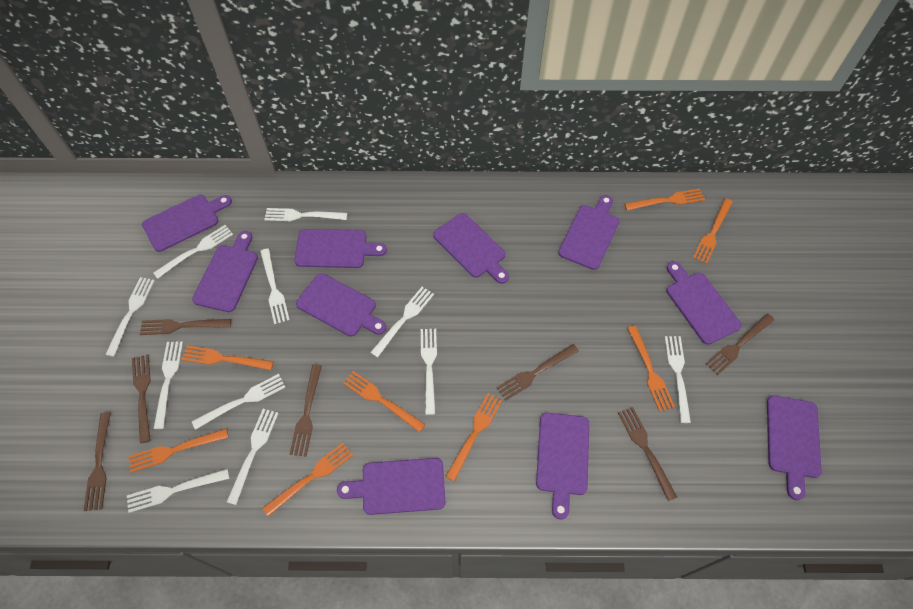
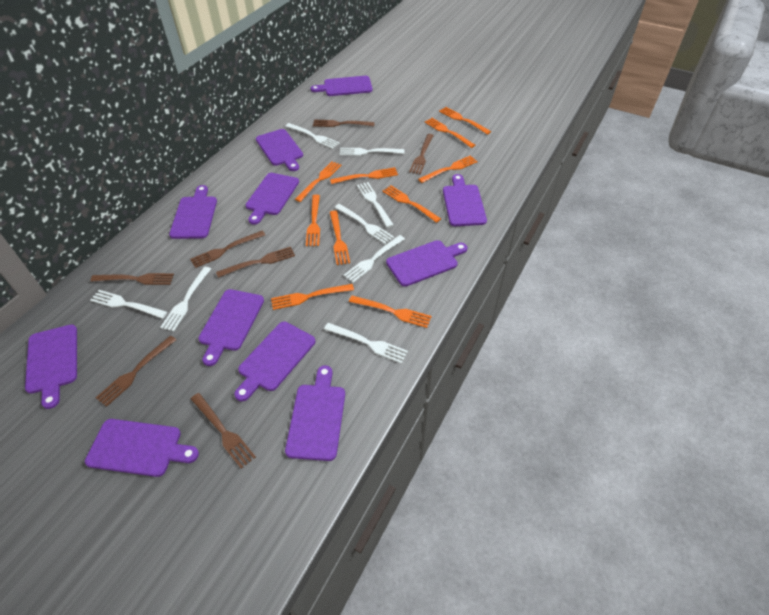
orange fork: [128,428,228,473] [182,346,274,370] [262,443,353,517] [343,371,426,432] [445,393,502,482] [624,189,705,211] [627,325,675,412] [693,198,733,264] = 8 -> [271,284,354,310] [295,161,342,202] [306,194,320,246] [330,167,398,184] [330,210,350,265] [349,296,432,328] [382,185,441,223] [418,155,478,183] [425,118,475,148] [439,107,491,135] = 10
purple cutting board: [142,195,232,252] [192,231,258,312] [294,229,387,268] [296,273,386,336] [337,458,445,515] [433,213,509,284] [536,412,589,520] [558,195,619,270] [667,261,742,345] [767,396,822,500] = 10 -> [25,324,77,409] [85,419,199,477] [169,185,217,239] [198,289,264,366] [234,322,315,401] [245,173,299,225] [256,129,303,171] [285,365,345,461] [311,76,373,96] [386,240,467,287] [443,174,487,226] = 11
white fork: [105,277,155,357] [127,469,229,513] [153,341,183,429] [154,225,233,279] [192,374,285,430] [227,409,279,505] [260,249,290,324] [264,208,347,221] [370,287,434,358] [421,329,437,415] [665,336,691,423] = 11 -> [90,290,167,319] [160,267,211,331] [285,123,339,149] [324,323,408,364] [335,204,394,244] [339,148,405,156] [343,235,405,283] [357,182,394,228] = 8

